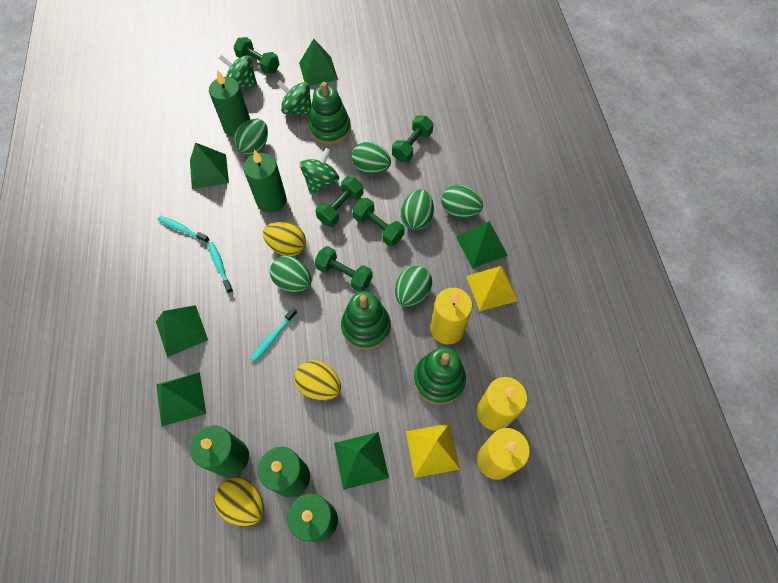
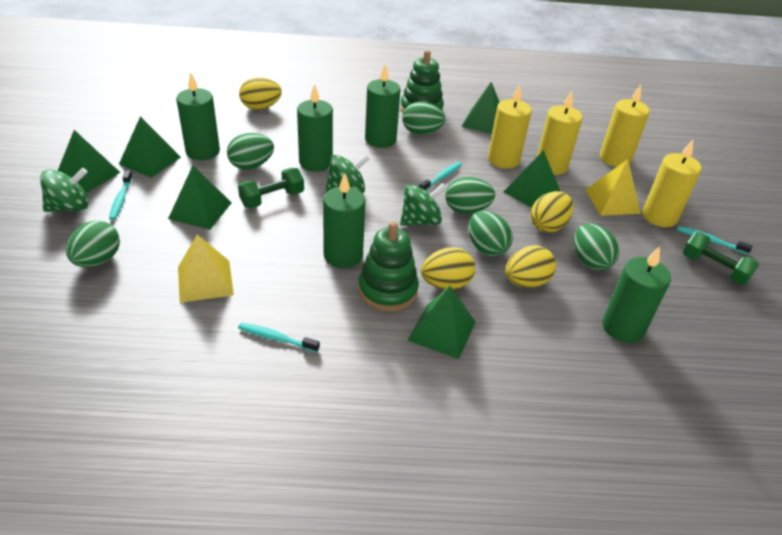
green dumbbell: [233,37,280,74] [315,246,373,292] [316,177,363,227] [352,198,405,246] [392,116,433,162] = 5 -> [238,168,304,208] [683,232,759,285] = 2
green stacking toy: [309,82,351,145] [341,291,391,350] [414,347,466,405] = 3 -> [358,221,419,312] [400,50,444,113] = 2
turquoise toothbrush: [158,216,210,243] [208,242,233,294] [250,307,297,362] = 3 -> [109,170,133,220] [238,323,320,353] [419,162,462,191] [677,226,752,255] = 4
yellow candle: [430,288,473,344] [477,377,527,431] [477,428,530,480] = 3 -> [488,84,532,169] [537,91,583,175] [600,85,650,167] [643,140,702,227] = 4
yellow egg: [214,478,264,526] [263,222,306,256] [294,360,341,401] = 3 -> [239,77,282,110] [421,247,475,289] [505,246,556,288] [530,191,573,233] = 4

